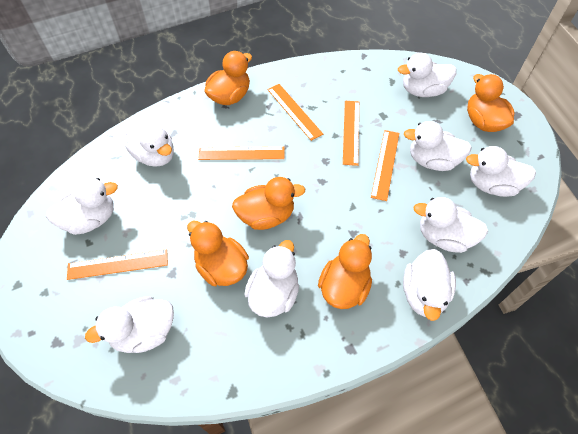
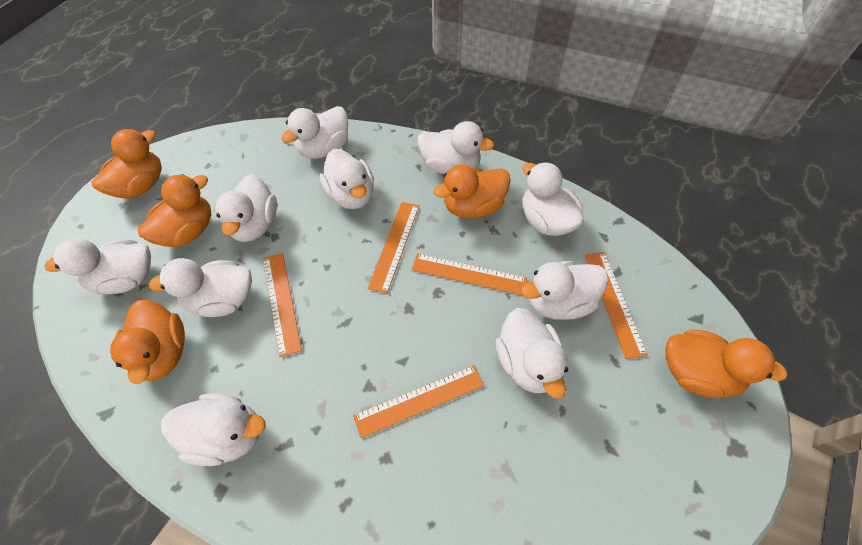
white duck: [46,178,118,235] [85,296,174,353] [125,119,174,167] [244,240,299,317] [398,53,456,97] [403,249,456,321] [404,121,472,171] [413,197,488,253] [466,146,536,197] = 9 -> [44,238,151,294] [149,258,252,317] [161,393,266,466] [215,174,277,242] [281,106,348,159] [320,149,374,209] [417,121,494,174] [495,308,568,399] [521,261,608,320] [522,162,584,236] = 10

